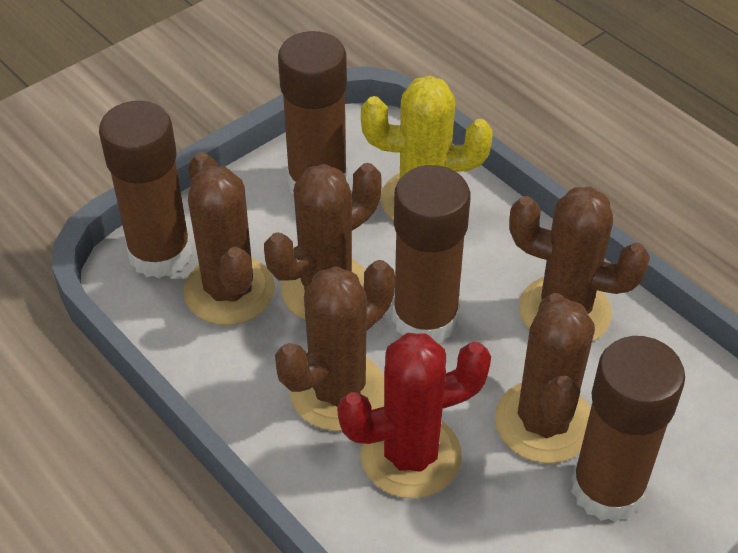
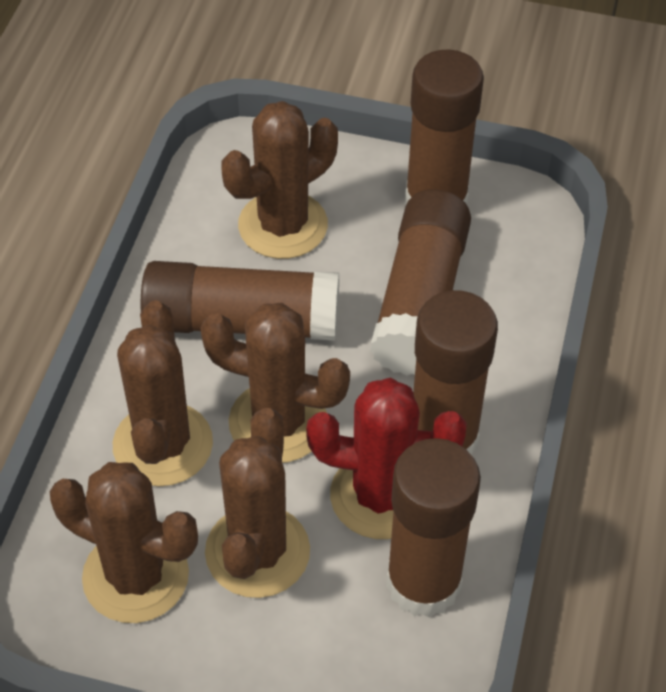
brown glue stick: [99,101,192,278] [278,31,348,194] [393,165,470,343] [571,336,685,522] = 4 -> [141,261,339,341] [370,189,471,375] [386,438,481,617] [405,49,484,205] [413,290,498,455] = 5
yellow cactus: [361,75,493,221] = 1 -> none = 0

